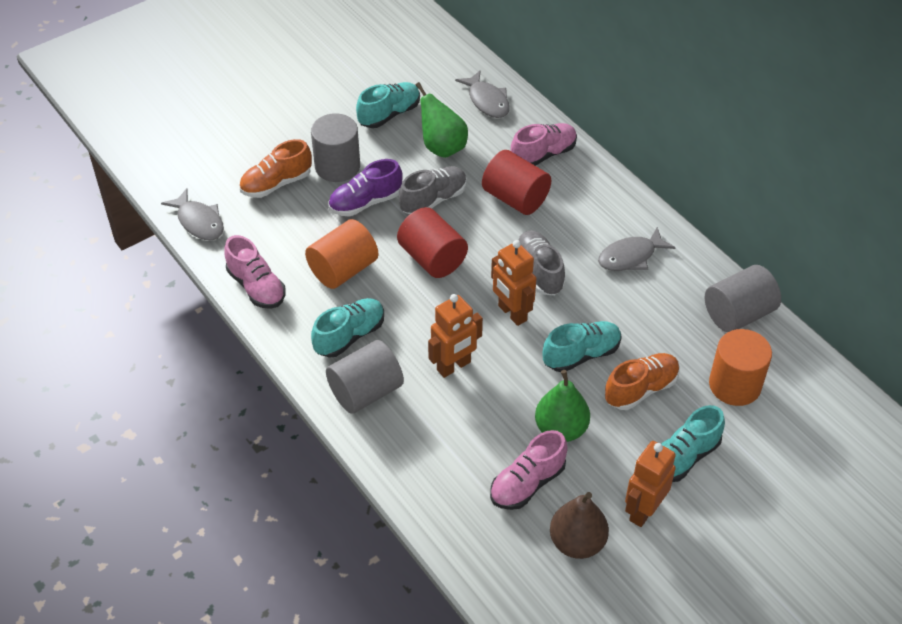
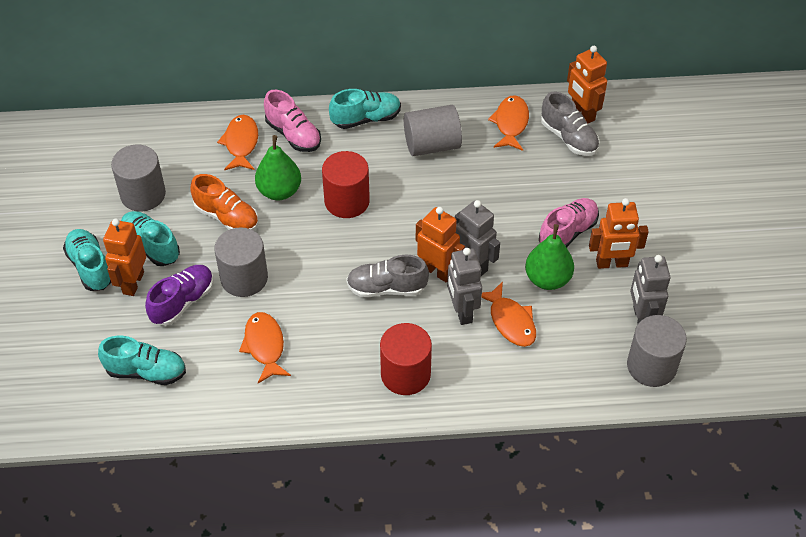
brown pear: [550,492,609,559] = 1 -> none = 0
grey cylinder: [311,113,360,182] [326,340,404,414] [705,265,781,332] = 3 -> [111,145,166,212] [214,227,268,297] [404,105,462,156] [627,315,687,387] = 4
grey fish: [161,188,224,240] [455,71,510,118] [598,227,676,271] = 3 -> none = 0
grey robot: none = 0 -> [447,248,482,325] [455,200,500,276] [630,255,671,323] = 3
orange cylinder: [305,219,378,289] [709,329,772,406] = 2 -> none = 0
orange fish: none = 0 -> [217,115,258,171] [239,312,291,383] [482,281,536,347] [488,95,529,151] = 4
orange robot: [428,294,483,378] [491,240,536,326] [625,441,676,527] = 3 -> [103,219,146,296] [416,207,465,282] [567,46,607,124] [589,198,649,269] = 4
orange shoe: [239,139,312,198] [605,353,680,410] = 2 -> [191,174,258,231] = 1
pink shoe: [225,235,286,309] [490,430,568,510] [511,123,577,166] = 3 -> [264,90,321,152] [539,198,599,247] = 2

